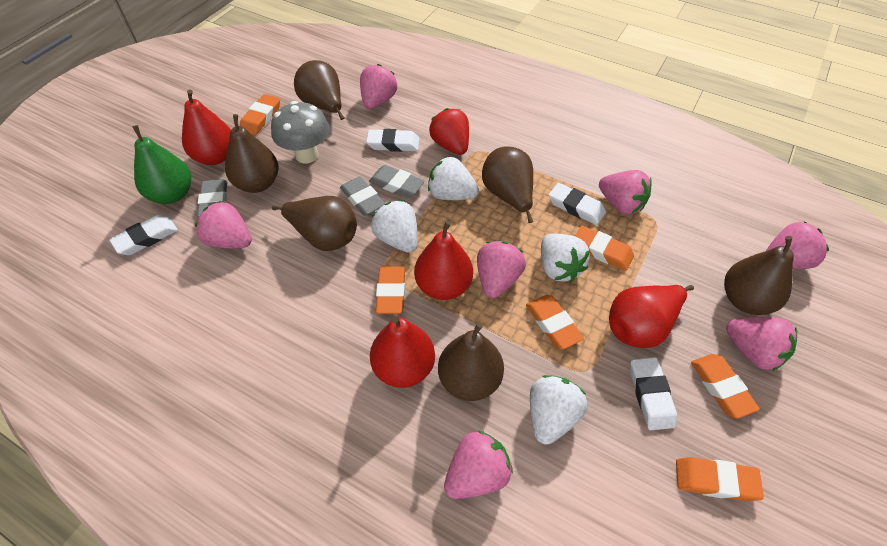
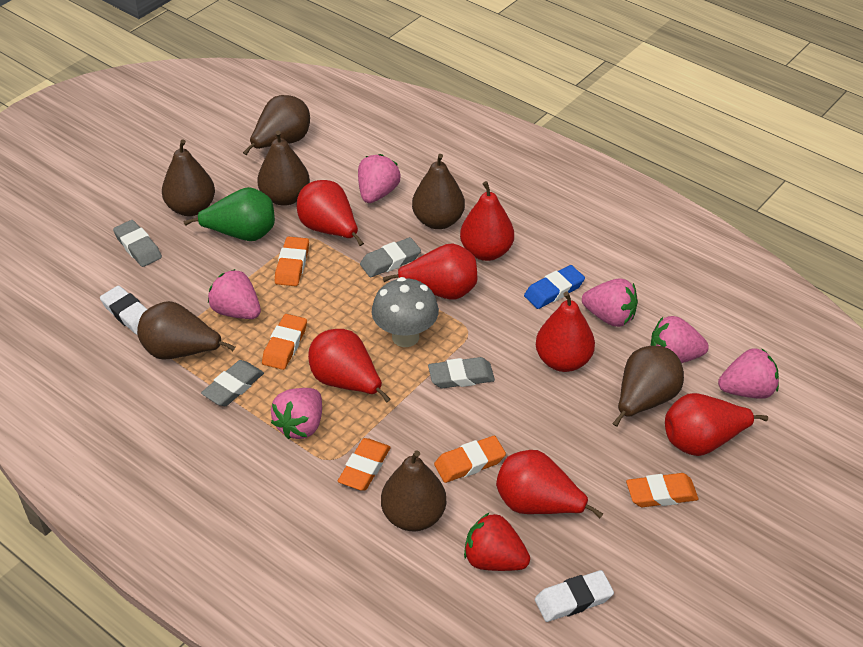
blue eraser: none = 0 -> [524,265,585,309] = 1
brown pear: [225,114,279,193] [272,196,357,251] [294,60,344,120] [438,322,504,401] [482,146,533,223] [724,236,794,315] = 6 -> [137,301,235,360] [162,139,215,216] [243,95,310,155] [258,131,310,206] [381,450,446,531] [412,154,465,229] [612,346,684,427] = 7
grey eraser: [197,179,227,218] [340,176,385,216] [369,165,425,198] = 3 -> [113,220,162,267] [201,360,264,406] [360,237,421,277] [428,357,495,388] = 4
orange eraser: [240,94,280,135] [376,266,405,314] [526,295,584,350] [575,226,634,271] [676,457,764,501] [691,354,760,419] = 6 -> [262,314,307,370] [275,236,309,286] [338,438,391,491] [434,436,506,483] [626,473,698,507] = 5
pink strawberry: [195,201,252,248] [360,64,397,109] [444,430,513,499] [477,241,526,298] [599,170,652,215] [726,317,797,371] [766,222,829,269] = 7 -> [208,269,261,319] [271,388,322,439] [358,154,400,203] [582,278,638,327] [651,316,709,363] [718,348,779,399] = 6
red pear: [182,89,231,165] [370,316,435,388] [414,221,473,300] [609,285,694,348] = 4 -> [297,180,364,246] [308,329,391,403] [383,243,477,300] [460,181,514,261] [496,450,603,518] [536,292,595,372] [665,393,768,456] = 7
white eraser: [109,215,178,255] [366,129,420,152] [548,183,606,225] [630,357,677,430] = 4 -> [100,286,147,335] [535,570,614,622] = 2
white strawberry: [371,200,418,253] [428,156,479,200] [530,375,587,445] [541,234,590,282] = 4 -> none = 0

